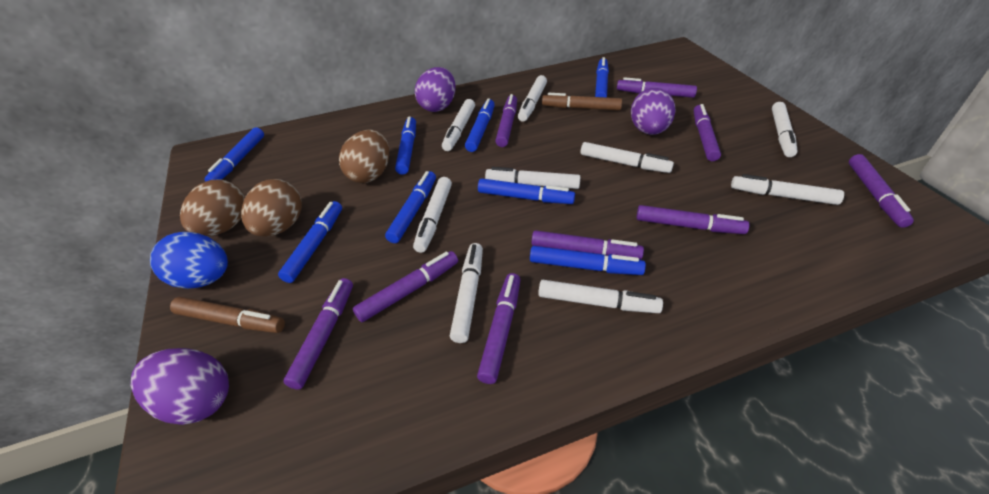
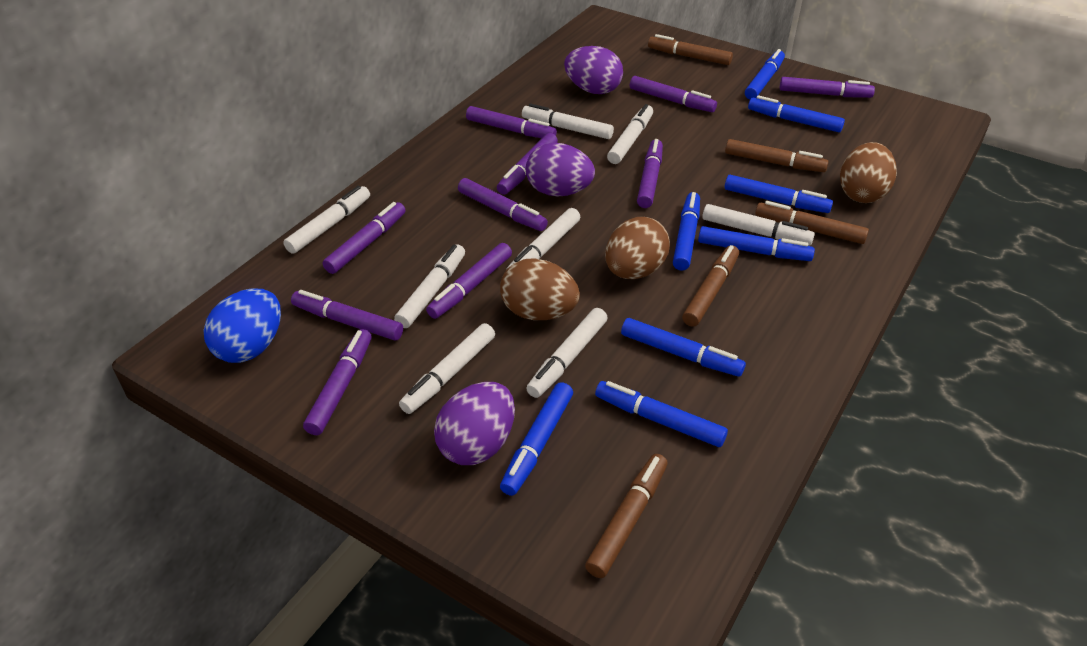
brown marker: [170,297,285,333] [542,93,622,111] = 2 -> [585,454,668,578] [648,34,733,65] [682,245,739,327] [725,139,829,172] [755,201,869,244] = 5
purple marker: [283,278,353,390] [353,251,458,322] [477,273,520,384] [495,94,517,147] [531,230,644,260] [617,77,697,98] [636,205,749,234] [694,104,721,161] [849,154,914,228] = 9 -> [291,290,403,341] [303,329,372,435] [323,202,405,274] [426,243,512,319] [458,178,548,231] [466,106,557,138] [497,133,558,195] [630,76,717,112] [637,139,663,208] [780,77,875,98] = 10
white marker: [413,177,452,253] [442,99,475,151] [450,243,483,343] [485,167,580,189] [518,75,547,122] [538,280,663,313] [581,142,674,173] [731,174,844,205] [772,102,798,157] = 9 -> [283,186,370,254] [394,244,465,328] [399,323,495,414] [506,208,580,270] [522,103,614,139] [526,308,608,398] [607,104,653,164] [702,204,815,246] = 8

